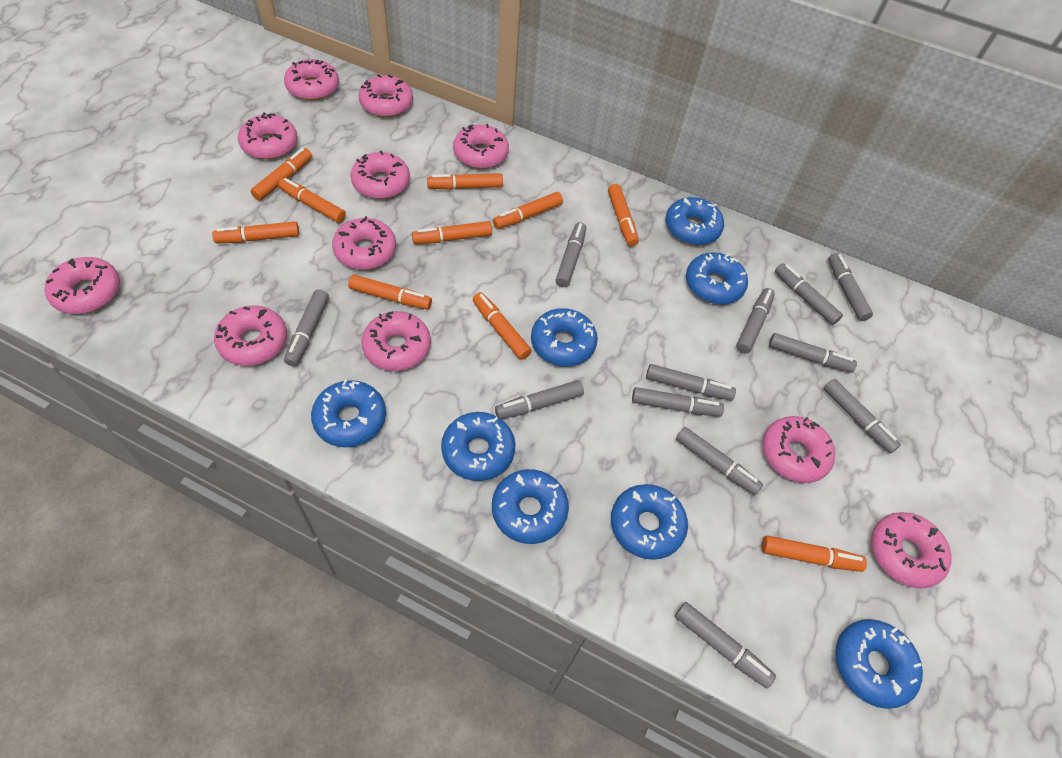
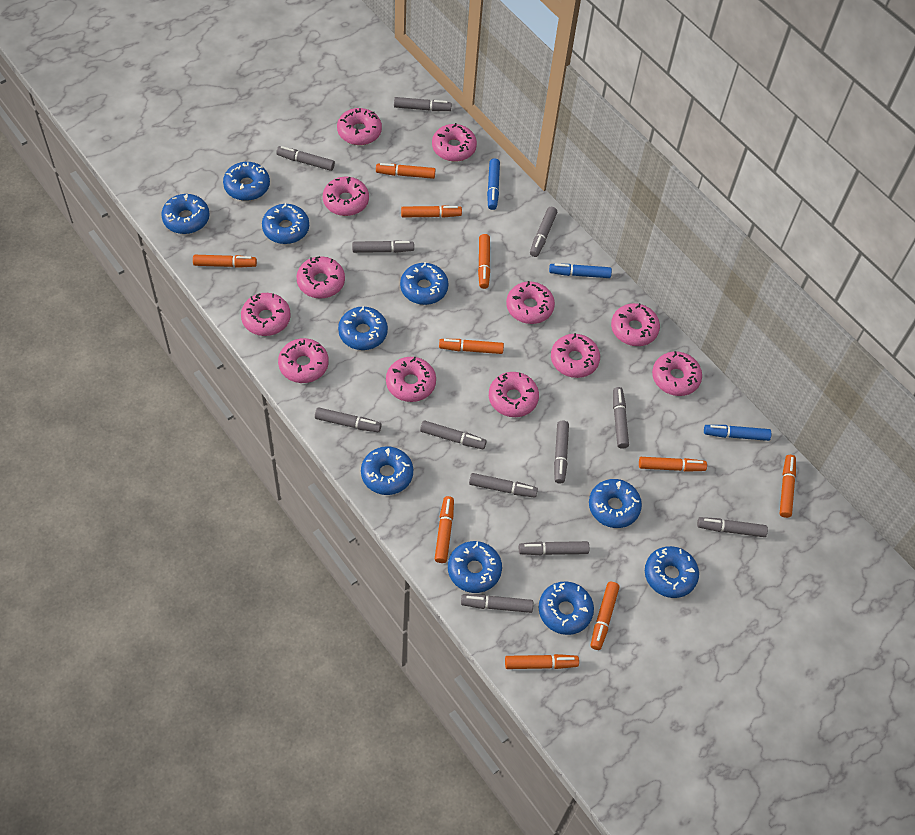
blue donut: [311,380,386,447] [441,412,516,481] [492,469,569,544] [531,308,598,367] [611,484,688,560] [665,197,724,245] [686,252,748,305] [835,619,923,709] = 8 -> [161,194,210,234] [223,162,270,201] [262,203,309,244] [338,306,388,350] [361,446,413,495] [400,262,448,305] [448,541,502,593] [539,581,594,635] [589,479,642,528] [645,546,699,598] = 10
blue marker: none = 0 -> [487,159,500,210] [549,263,612,278] [704,425,771,441] = 3
pink donut: [44,257,120,314] [214,305,287,366] [238,112,298,159] [284,59,339,100] [332,216,396,270] [350,150,410,199] [359,74,413,117] [361,311,431,371] [453,124,509,169] [762,416,835,483] [871,512,952,589] = 11 -> [241,293,291,336] [278,338,329,383] [297,256,345,299] [323,177,369,216] [337,108,382,145] [386,357,436,402] [432,123,477,162] [489,372,539,417] [506,281,555,324] [551,333,600,378] [611,303,660,346] [652,351,702,396] = 12

